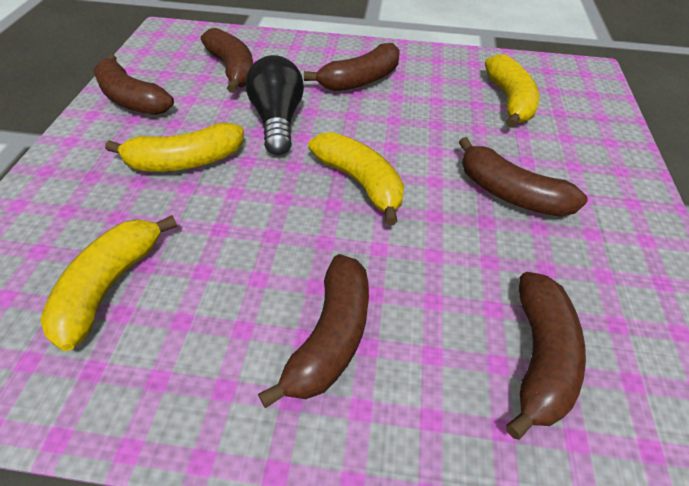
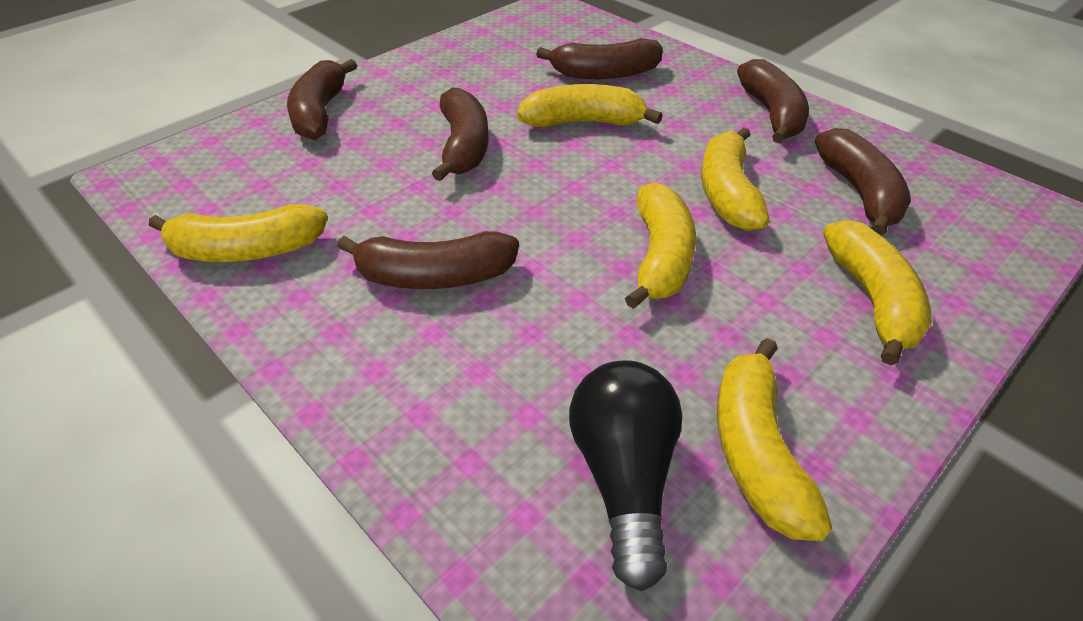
yellow banana: [40,215,177,351] [105,123,244,172] [308,132,404,225] [485,54,539,128] = 4 -> [149,204,328,262] [517,84,662,128] [625,182,696,309] [701,127,769,231] [717,338,832,541] [823,220,932,365] = 6

